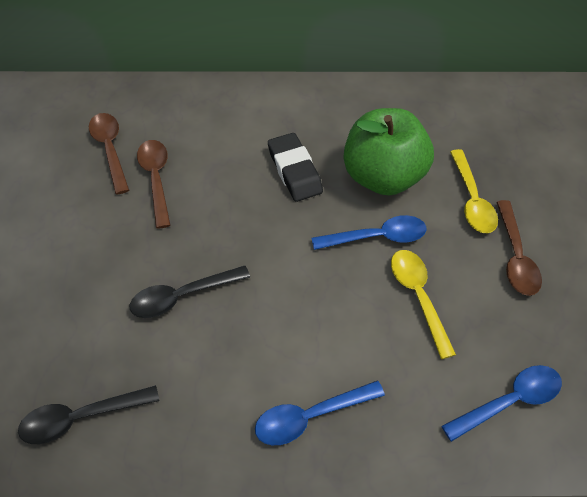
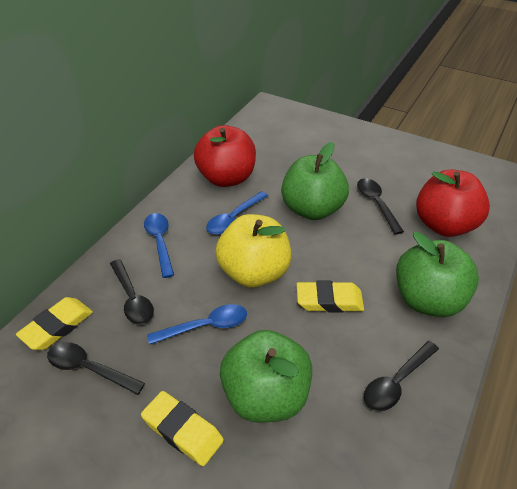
black eraser: [268,133,323,202] = 1 -> none = 0
black spoon: [18,385,159,444] [130,266,250,318] = 2 -> [47,342,145,395] [110,259,154,325] [357,178,404,235] [364,341,439,411] = 4
brown spoon: [89,113,129,194] [137,140,171,229] [497,200,542,296] = 3 -> none = 0
green apple: [344,108,434,196] = 1 -> [220,330,312,423] [281,142,349,220] [396,232,479,317] = 3
red apple: none = 0 -> [194,125,256,187] [416,169,490,237] = 2
yellow apple: none = 0 -> [215,214,291,287] = 1
yellow eraser: none = 0 -> [16,297,93,350] [141,391,224,466] [297,281,364,312] = 3
yellow spoon: [391,250,456,359] [450,149,498,233] = 2 -> none = 0

